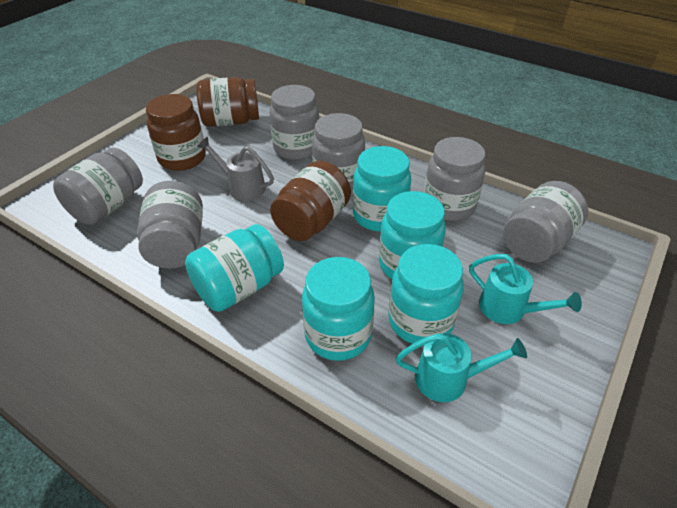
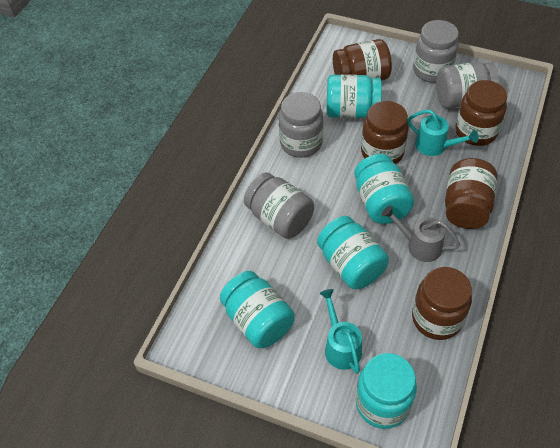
brown jar: [146,94,206,171] [196,77,259,127] [270,161,351,241] = 3 -> [333,39,392,81] [361,101,409,164] [412,267,472,340] [445,158,497,229] [455,80,507,146] = 5
grey jar: [53,148,143,225] [137,181,203,269] [269,85,319,160] [312,113,365,191] [424,137,486,221] [503,181,588,263] = 6 -> [244,173,314,239] [279,92,323,158] [413,20,459,83] [436,62,500,109] = 4

